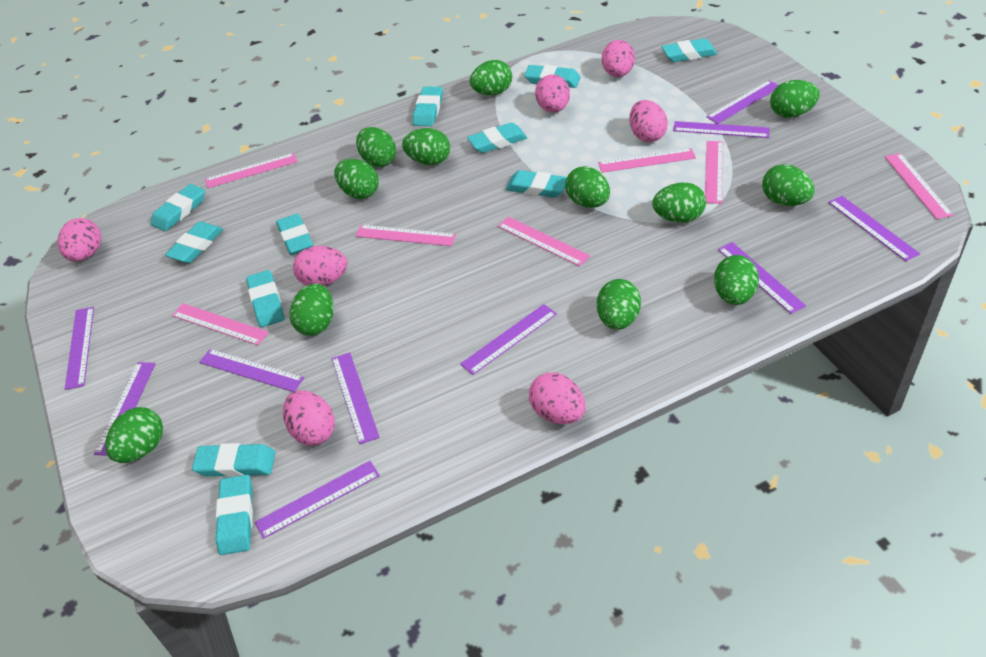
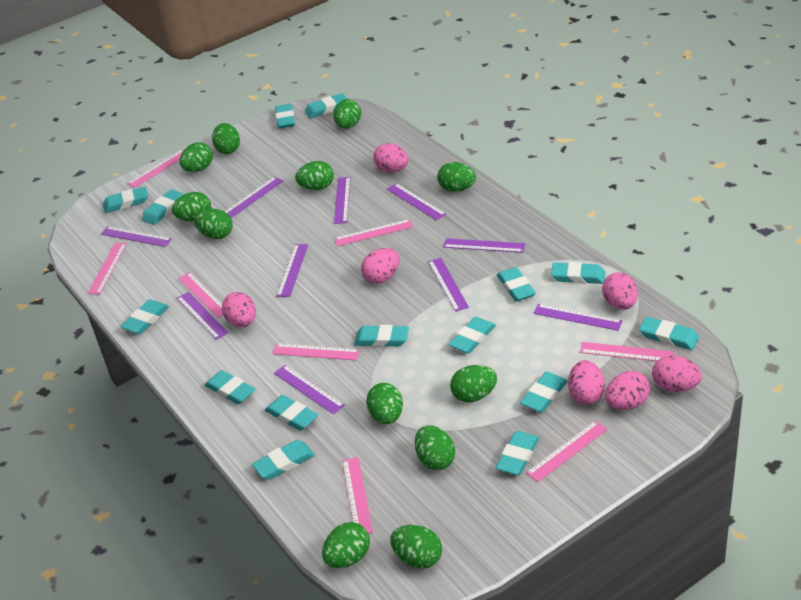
pink ruler: [172,303,269,345] [205,153,298,188] [356,225,456,246] [498,217,590,266] [598,148,696,173] [705,141,723,204] [885,153,953,219] = 7 -> [87,243,127,294] [127,149,184,188] [178,272,223,318] [272,343,360,360] [334,219,413,246] [342,457,373,534] [526,421,607,482] [580,342,674,361] = 8
turquoise eraser: [151,184,205,231] [165,221,223,263] [192,443,276,477] [216,475,253,555] [246,270,285,327] [276,214,313,255] [413,87,443,126] [467,122,527,153] [506,170,567,198] [524,65,581,88] [662,38,717,62] = 11 -> [103,187,148,213] [121,300,169,334] [142,189,183,225] [205,370,256,404] [252,440,315,480] [265,395,318,431] [275,104,295,129] [305,93,347,118] [354,325,409,347] [448,317,496,354] [496,431,539,475] [497,267,536,302] [520,372,568,412] [551,262,605,284] [639,317,699,350] = 15

